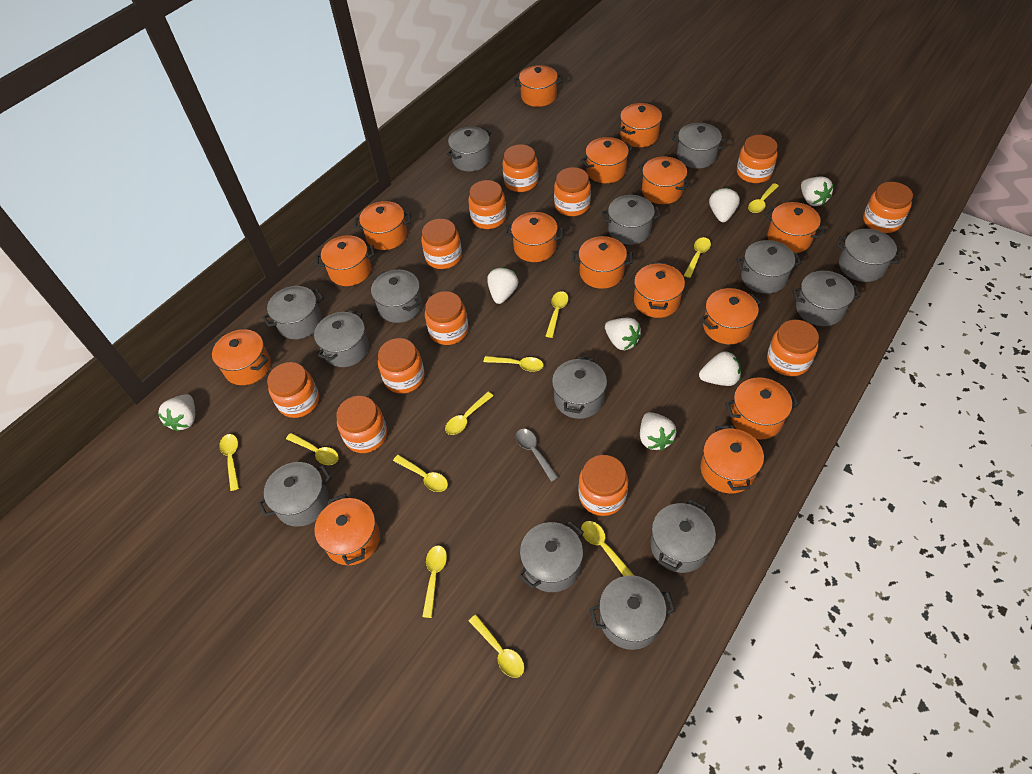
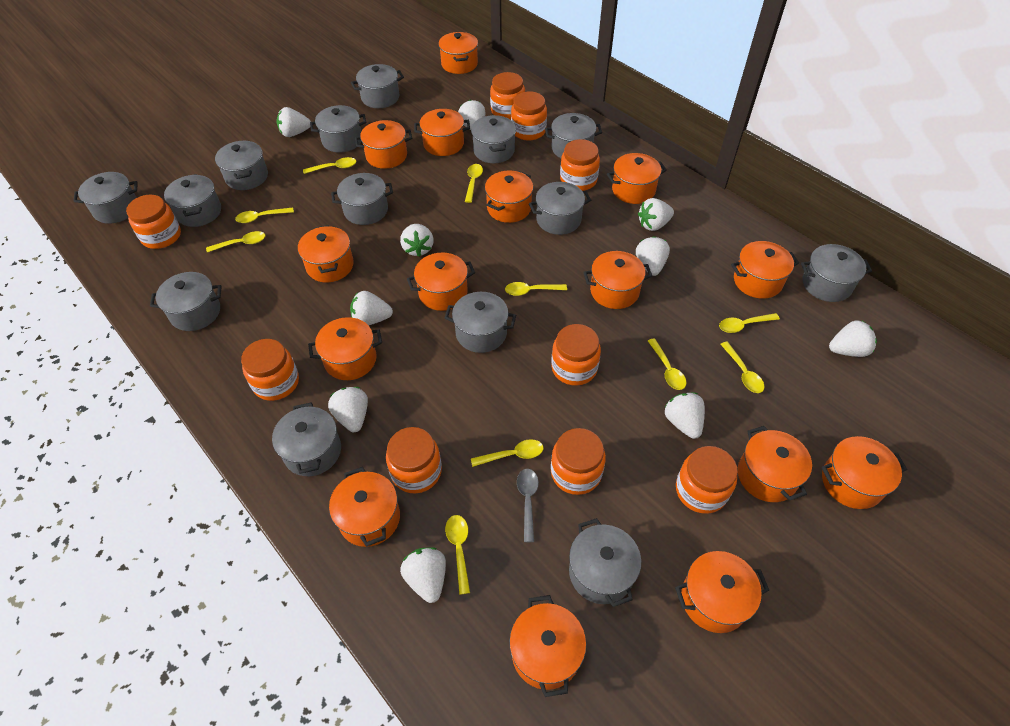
orange jar: [267,362,319,418] [336,396,387,453] [378,338,425,393] [421,219,462,269] [425,291,468,345] [468,180,506,229] [503,144,538,192] [554,167,591,216] [578,455,628,516] [737,135,778,183] [767,320,819,376] [863,182,913,233] = 12 -> [126,195,181,249] [241,339,299,401] [386,427,442,493] [490,72,525,120] [511,91,547,141] [551,324,601,386] [551,428,606,495] [560,139,600,191] [676,446,738,514] = 9
white strawberry: [158,394,195,432] [487,267,518,304] [605,318,641,350] [640,412,676,451] [699,351,741,386] [709,188,740,222] [801,176,834,206] = 7 -> [276,107,311,137] [328,387,368,432] [350,291,393,326] [400,224,434,257] [400,547,446,603] [458,100,485,130] [636,236,670,276] [638,198,674,231] [664,392,705,439] [829,321,877,357] = 10
yellow spoon: [219,434,239,491] [286,433,339,465] [393,455,448,492] [422,545,447,618] [445,392,493,435] [469,615,524,678] [484,356,543,372] [546,291,569,338] [581,521,634,576] [684,237,711,278] [748,183,778,213] = 11 -> [206,231,265,253] [235,207,294,223] [303,157,356,174] [445,515,470,595] [465,164,483,203] [471,439,543,467] [505,282,567,296] [648,338,686,390] [719,313,780,333] [721,342,764,393] = 10

